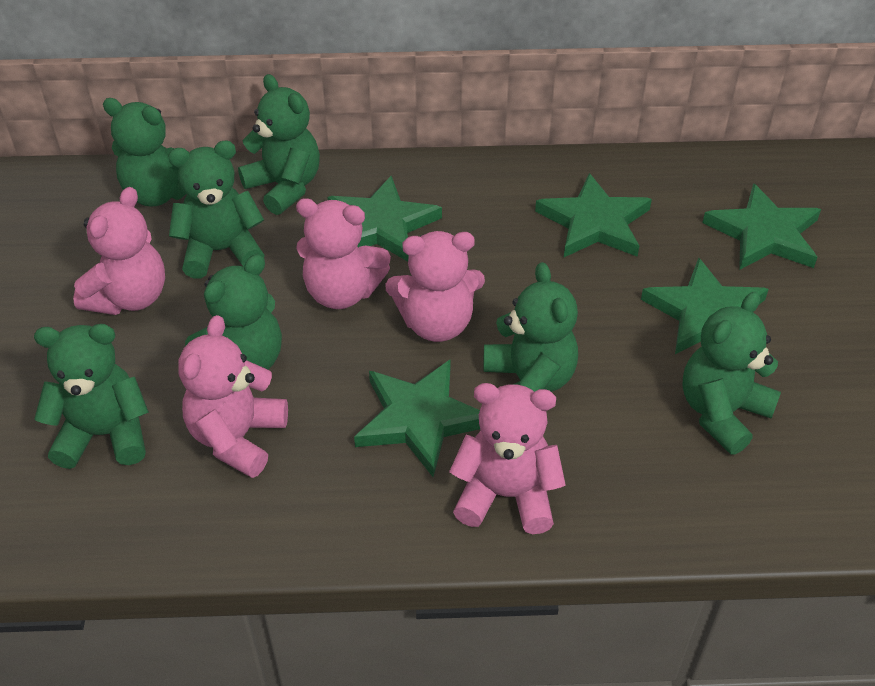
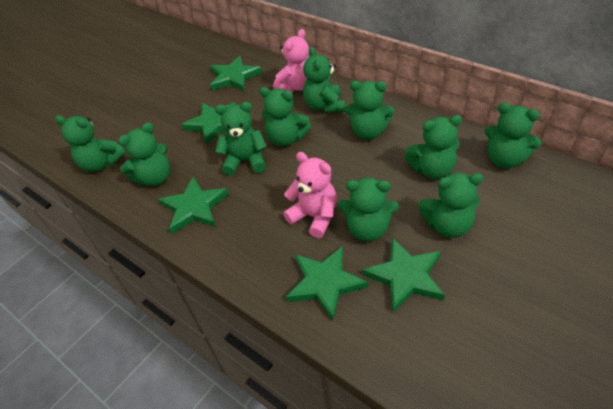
green teddy bear: [34,324,149,469] [103,98,186,207] [168,141,265,279] [185,254,282,369] [238,74,320,215] [483,262,578,392] [682,292,781,455] = 7 -> [55,115,125,172] [118,122,170,186] [215,102,267,176] [259,87,311,147] [303,47,345,113] [338,177,399,242] [345,81,395,140] [405,115,462,179] [419,173,484,238] [484,102,542,168] = 10
pink teddy bear: [73,187,165,315] [178,315,288,478] [296,198,391,309] [385,231,485,342] [449,383,566,534] = 5 -> [273,29,309,93] [283,152,337,238] = 2

